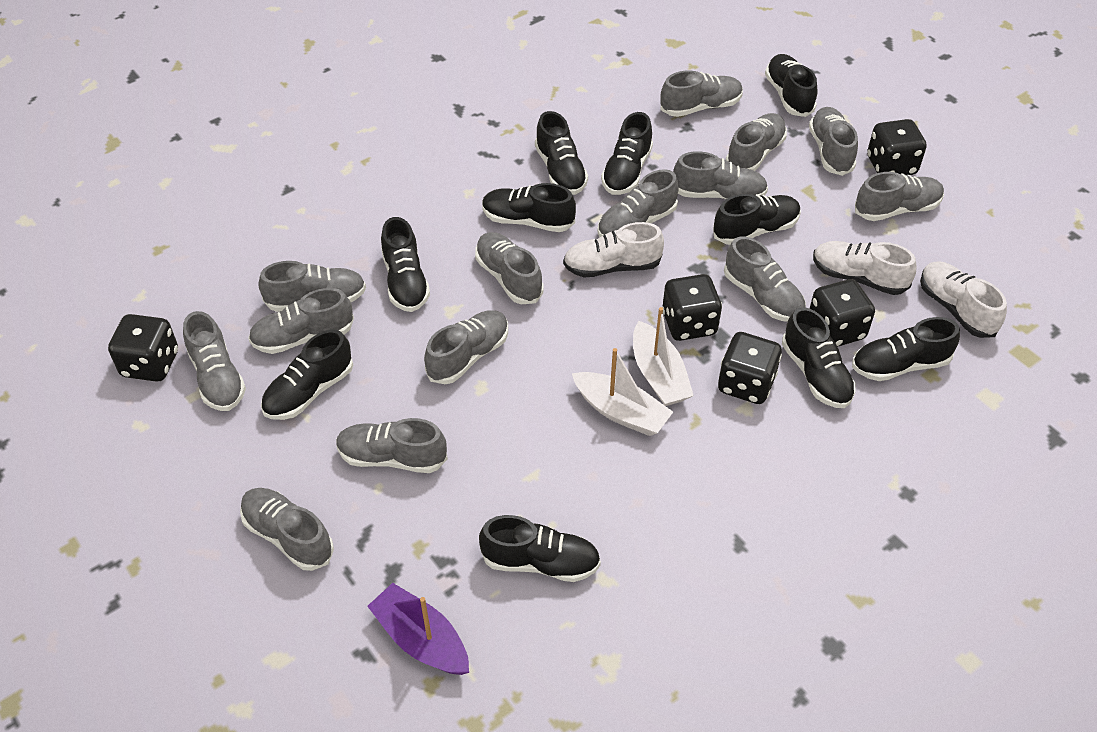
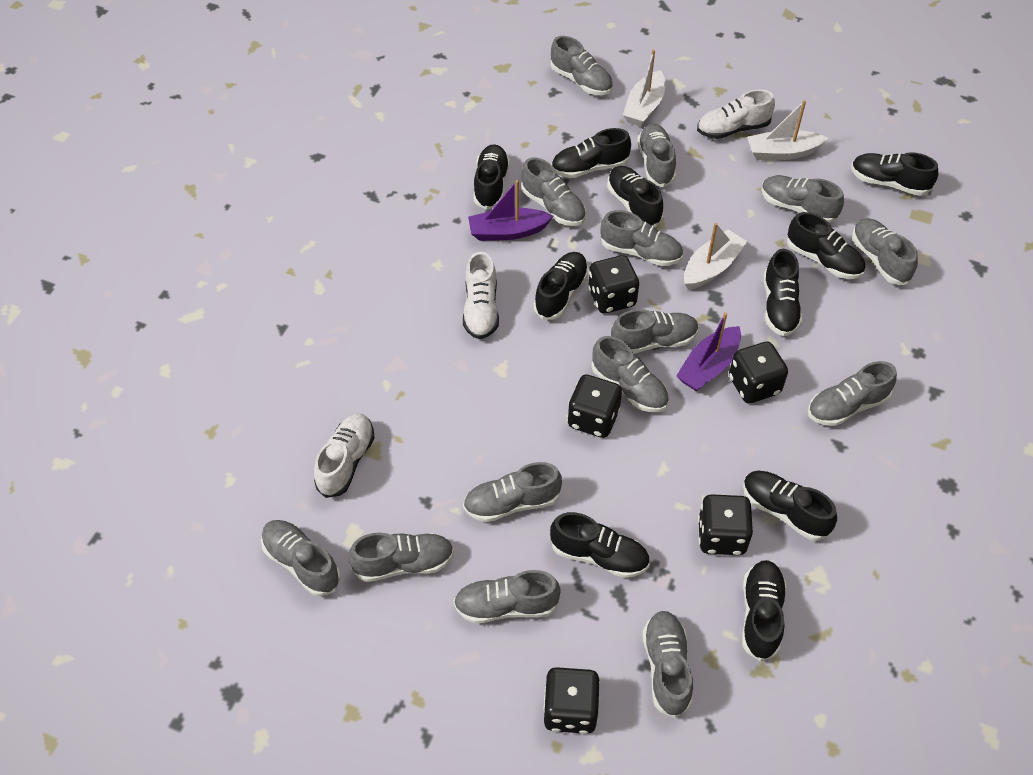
purple boat: [367,583,469,675] = 1 -> [468,180,553,241] [676,312,741,391] = 2
white boat: [572,348,673,436] [633,307,694,406] = 2 -> [623,50,665,126] [684,223,748,290] [747,100,828,160] = 3

